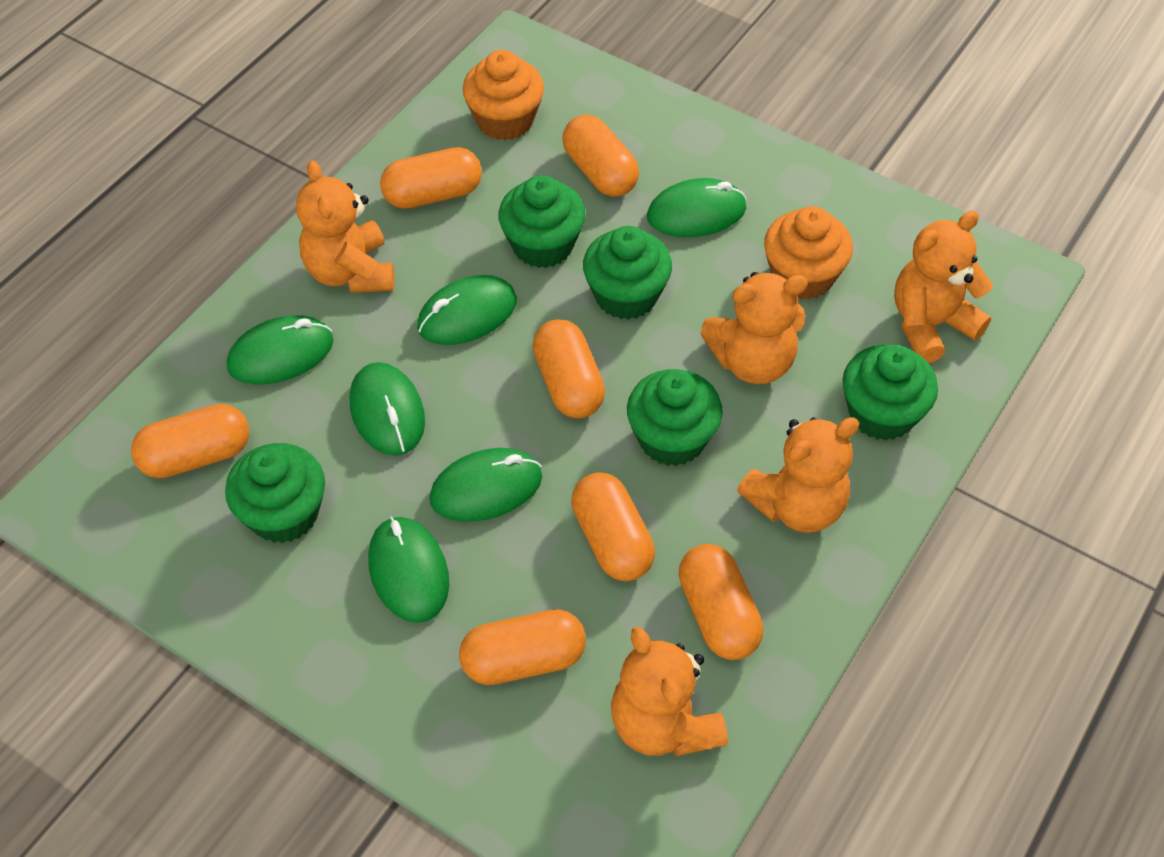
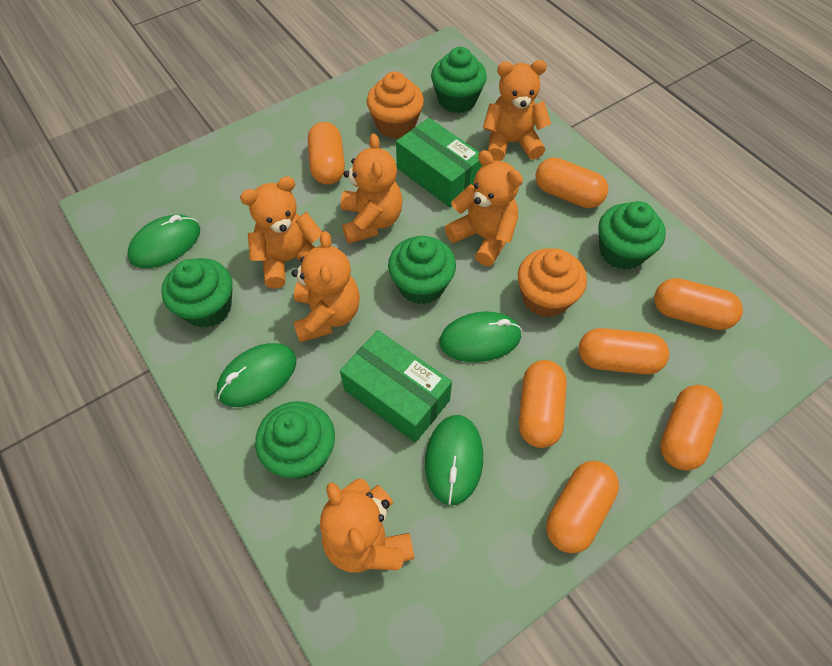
green box: none = 0 -> [340,330,452,443] [396,118,482,207] = 2
green mouse: [227,315,334,384] [350,362,425,456] [368,517,449,623] [417,275,517,345] [430,448,542,522] [647,178,746,237] = 6 -> [127,215,200,268] [217,343,296,407] [425,415,483,505] [439,311,522,362] = 4
orange teddy bear: [296,160,394,293] [611,627,728,756] [701,272,808,384] [737,417,860,533] [894,210,993,363] = 5 -> [240,176,322,289] [292,231,360,342] [320,479,415,573] [341,133,402,244] [445,150,523,266] [483,60,551,161] = 6

